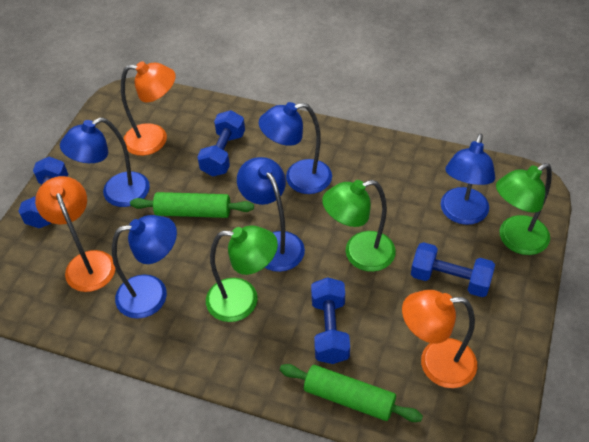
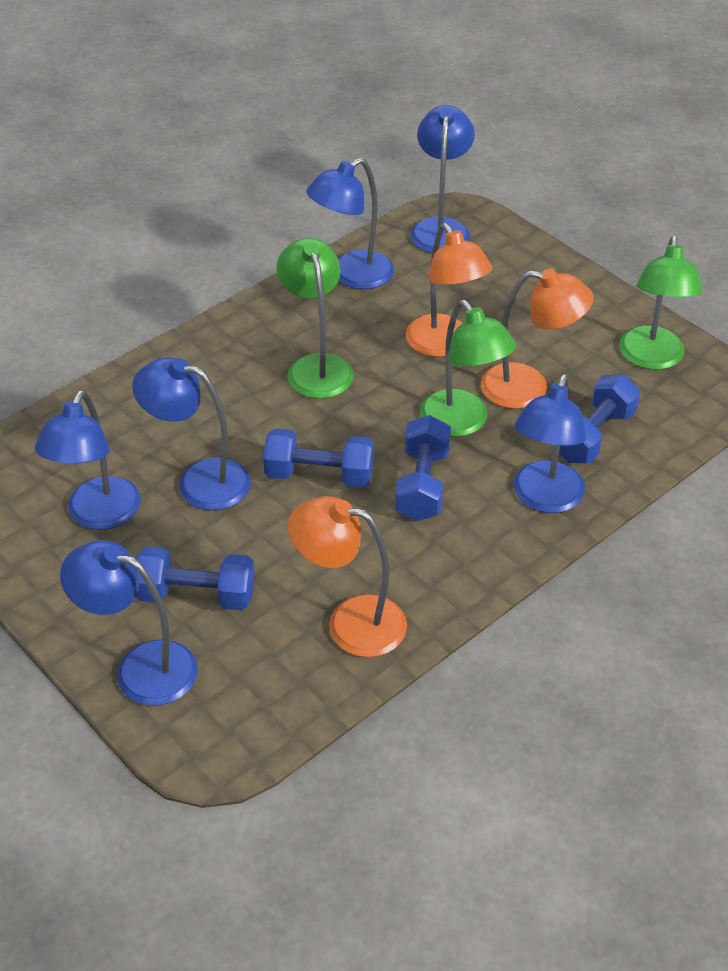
blue lamp: [60,117,150,207] [112,215,177,319] [237,157,305,272] [259,102,332,194] [441,134,495,225] = 5 -> [35,390,141,530] [60,540,198,706] [132,357,251,511] [306,158,394,289] [410,105,475,253] [514,374,587,513] = 6
green rolling pin: [130,192,254,218] [280,364,423,422] = 2 -> none = 0

